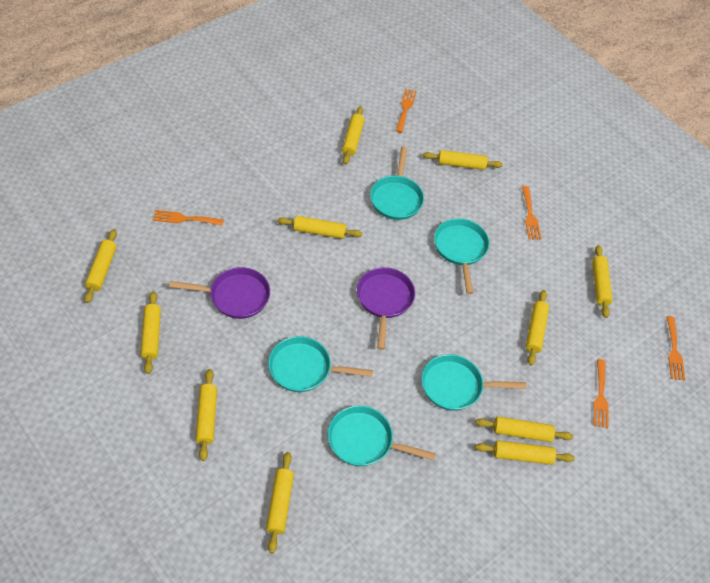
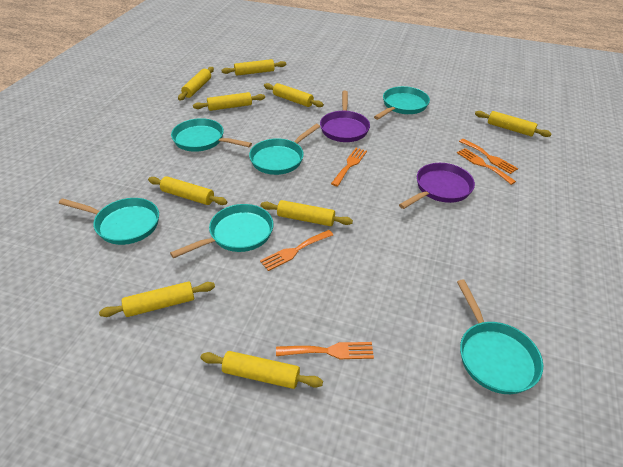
turquoise pan: [268,336,373,392] [328,405,436,466] [370,147,424,220] [421,354,526,411] [434,218,490,294] = 5 -> [59,198,159,245] [170,204,273,258] [171,118,252,152] [249,124,320,175] [374,86,430,120] [457,279,543,394] = 6
yellow rolling pin: [84,229,117,303] [141,291,161,374] [196,369,217,461] [266,452,294,553] [277,216,362,239] [342,106,364,164] [423,150,503,170] [475,417,573,442] [475,441,574,465] [526,290,549,365] [592,245,612,318] = 11 -> [99,281,215,317] [148,176,227,205] [178,67,214,100] [193,92,265,111] [201,351,323,389] [222,59,286,76] [261,200,353,226] [264,83,324,107] [475,111,552,137] = 9

